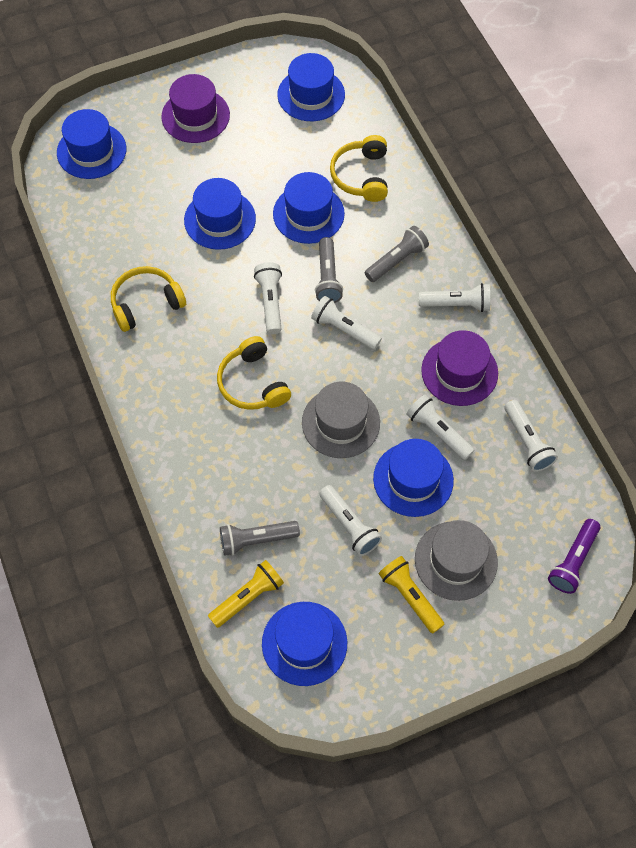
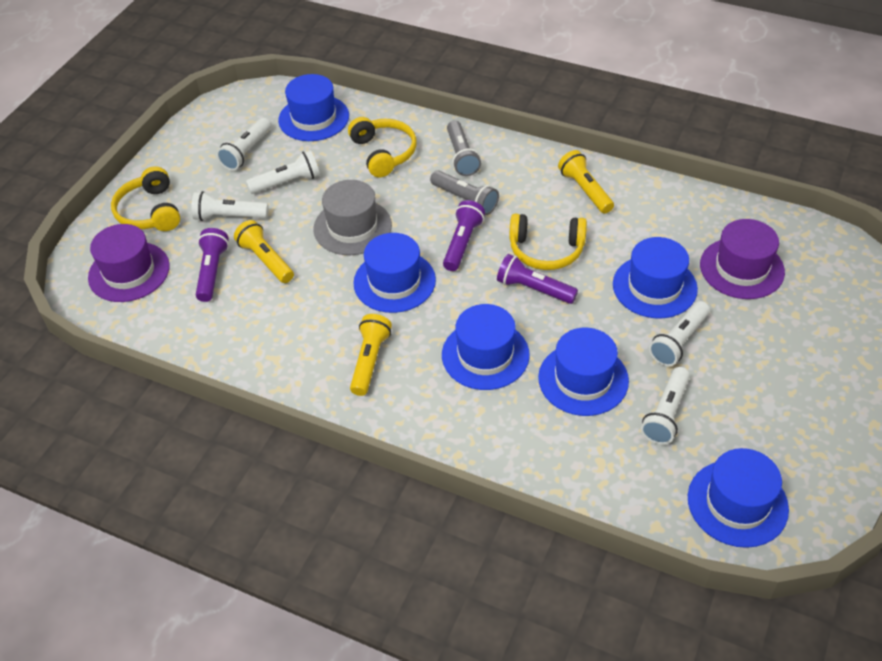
grey flashlight: [220,521,300,556] [315,237,343,303] [365,226,429,282] = 3 -> [430,170,499,215] [447,120,481,176] = 2
grey hat: [302,382,380,458] [415,520,498,601] = 2 -> [313,180,392,255] = 1
purple flashlight: [548,519,600,594] = 1 -> [196,228,229,302] [443,200,485,271] [497,254,578,304] = 3
white flashlight: [254,262,282,334] [311,296,382,350] [319,485,382,556] [406,394,474,460] [419,283,490,312] [505,400,558,472] = 6 -> [191,191,269,221] [216,118,271,170] [246,150,320,194] [641,367,690,445] [649,301,710,366] = 5
yellow flashlight: [208,560,284,628] [379,556,445,634] = 2 -> [234,220,294,283] [350,314,392,396] [558,150,614,214] = 3

